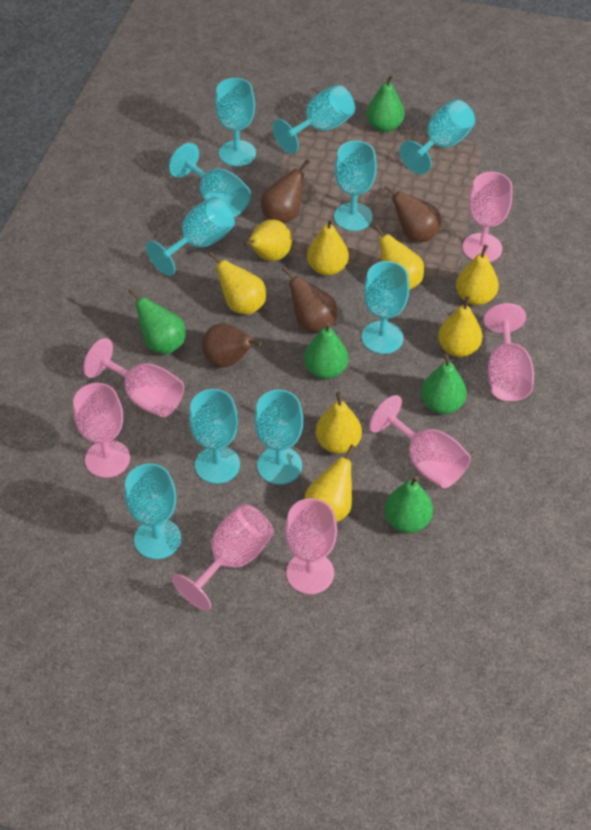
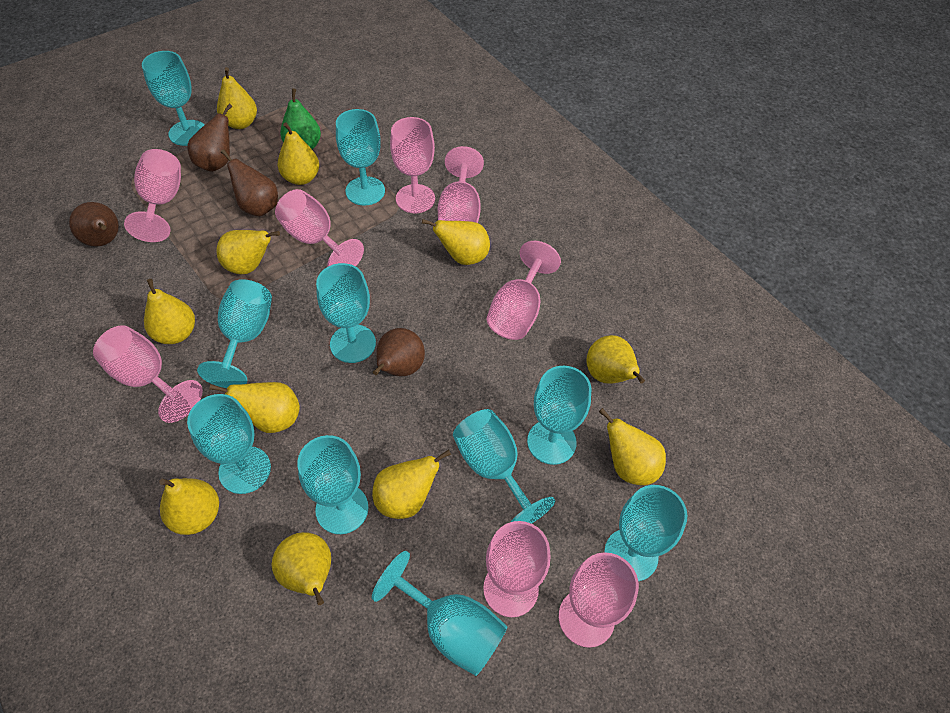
green pear: [128,288,185,354] [304,322,348,379] [367,74,405,132] [384,476,433,533] [421,353,467,414] = 5 -> [280,88,321,149] = 1
pink goblet: [73,383,130,478] [83,338,184,417] [172,504,274,611] [285,498,337,594] [369,395,471,488] [463,172,512,262] [484,303,534,401] = 7 -> [93,325,203,423] [124,149,181,242] [275,189,364,267] [390,117,435,213] [438,146,484,223] [483,521,550,617] [487,241,561,340] [559,552,639,648] = 8
yellow pear: [208,252,266,315] [244,220,292,261] [305,444,355,523] [307,218,349,276] [316,392,362,454] [374,225,424,290] [438,296,482,357] [456,244,499,305] = 8 -> [144,279,195,344] [159,478,219,535] [209,382,300,433] [216,230,280,274] [217,67,257,129] [272,532,331,605] [277,122,319,185] [372,449,451,519] [422,219,490,265] [586,335,645,384] [599,408,666,485] = 11

